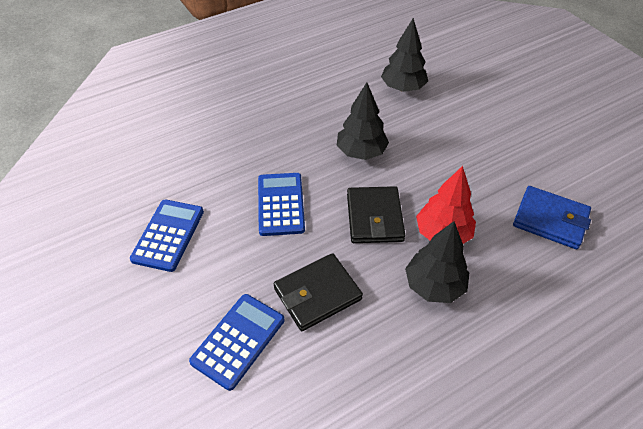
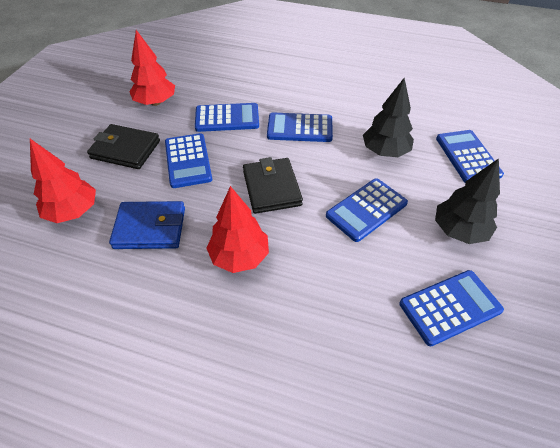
black tree: [337,82,389,160] [381,18,428,92] [405,221,469,303] = 3 -> [363,78,414,157] [435,158,500,244] = 2
blue calculator: [130,199,204,272] [189,294,284,391] [258,173,305,236] = 3 -> [165,133,212,188] [195,103,259,132] [267,113,333,142] [326,178,408,242] [399,270,504,346] [436,130,504,182] = 6
red tree: [416,166,476,244] = 1 -> [30,139,96,223] [130,30,175,106] [206,186,269,273] = 3

